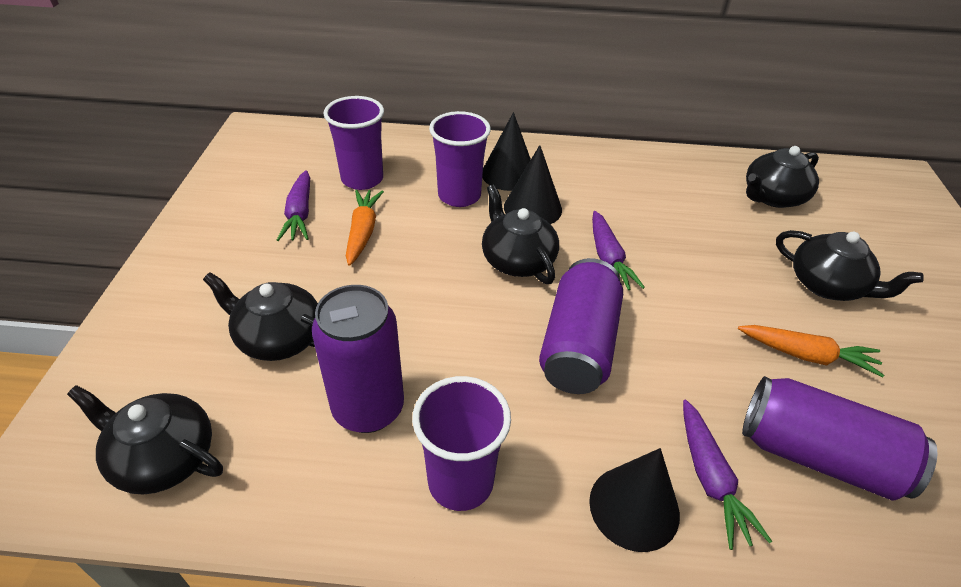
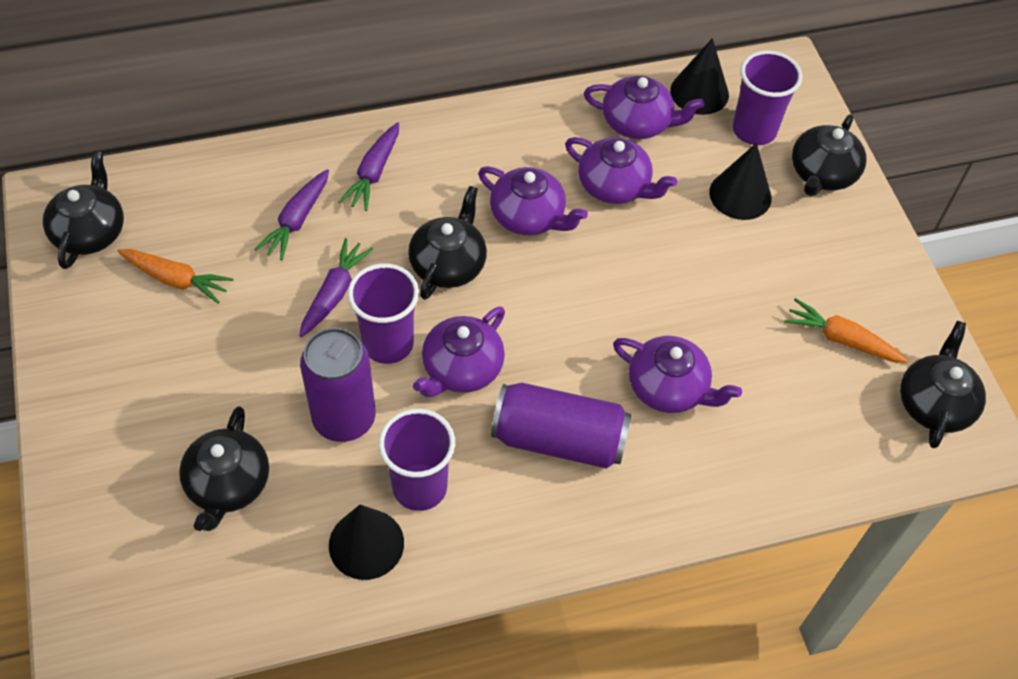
purple can: [312,285,404,433] [539,258,623,394] [742,376,937,501] = 3 -> [300,328,376,442] [491,383,631,469] = 2
purple teapot: none = 0 -> [413,306,505,397] [478,166,588,235] [565,137,677,204] [584,76,704,139] [613,336,742,413] = 5

